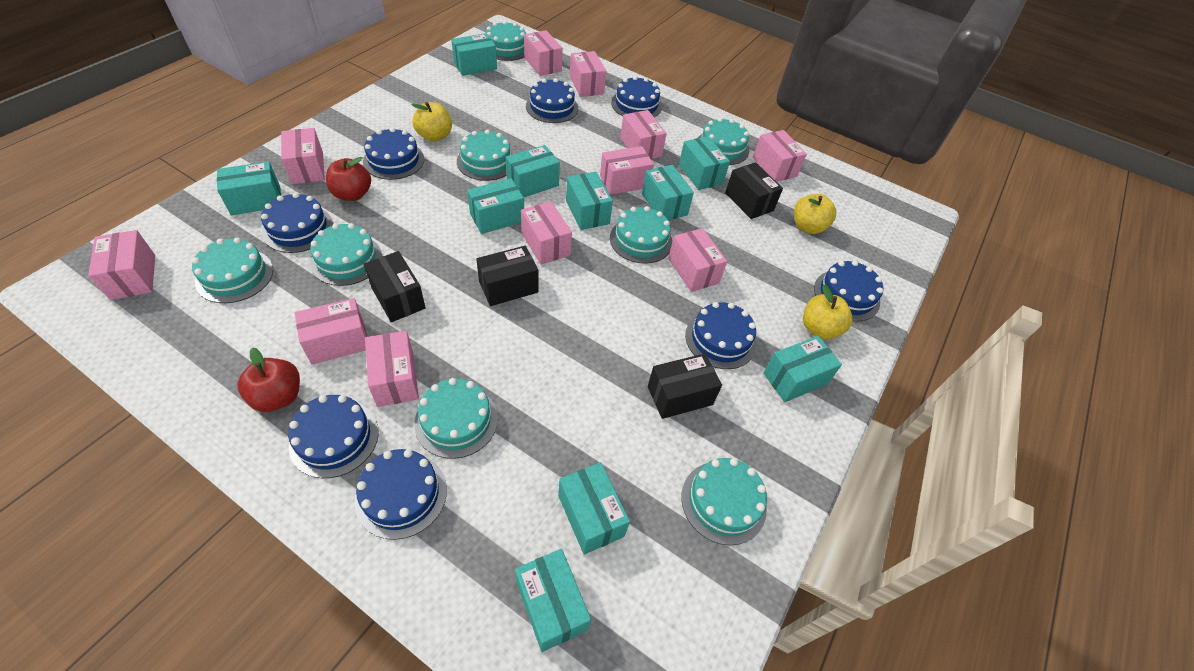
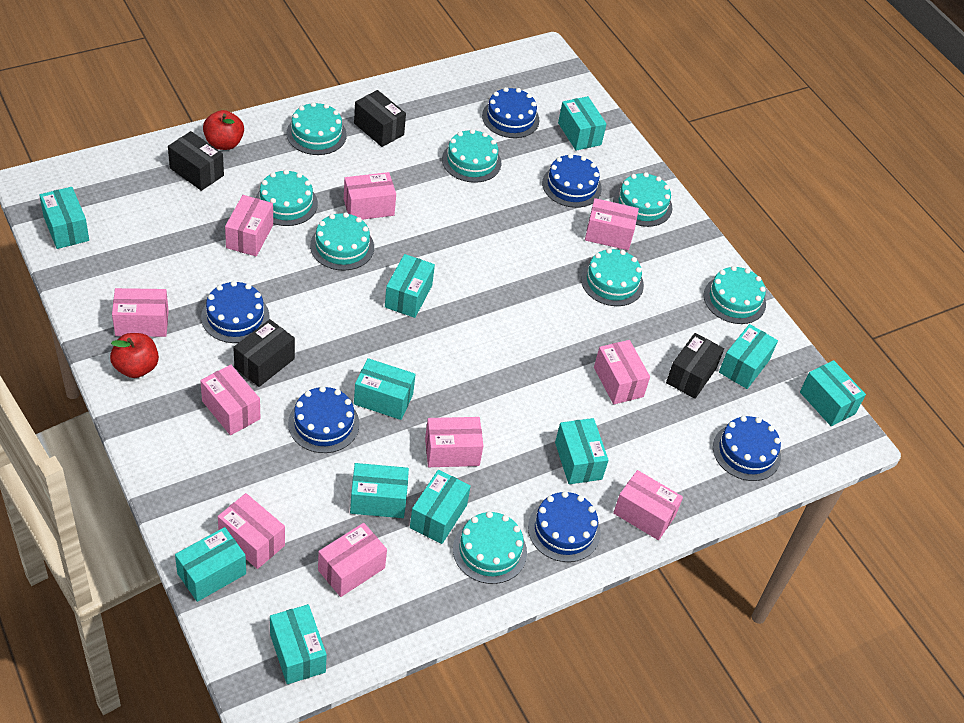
blue cake: [261,193,333,253] [288,395,379,478] [354,449,447,540] [363,127,424,180] [526,78,578,123] [611,76,662,117] [685,302,756,369] [814,261,883,322] = 8 -> [201,281,270,343] [288,386,359,453] [482,87,540,138] [528,491,601,562] [542,154,602,208] [713,416,781,481] = 6
pink box: [88,230,155,300] [281,128,325,184] [295,298,367,364] [365,331,419,407] [521,201,572,265] [524,30,563,76] [570,51,606,97] [600,146,654,195] [620,110,667,159] [668,228,727,292] [753,130,807,182] = 11 -> [112,288,169,337] [200,365,260,435] [218,493,285,569] [225,195,273,256] [318,523,387,597] [344,172,396,220] [425,417,483,467] [585,198,639,250] [594,340,650,404] [613,470,683,540] = 10
turquoise box: [217,161,281,215] [451,33,497,76] [467,178,524,234] [506,145,560,197] [515,549,591,652] [558,462,630,555] [566,172,613,230] [642,165,694,220] [679,136,730,190] [763,336,842,402] = 10 -> [39,187,89,249] [175,527,246,602] [270,604,327,684] [350,463,409,518] [354,358,416,420] [385,254,435,318] [410,470,471,544] [555,418,608,484] [558,96,606,151] [719,324,778,389] [800,360,866,426] = 11
yellow apple: [412,102,452,142] [794,194,836,234] [803,284,852,340] = 3 -> none = 0

